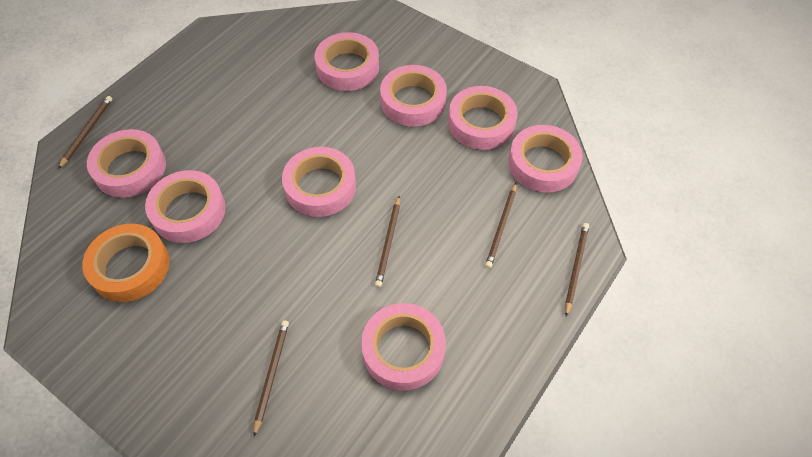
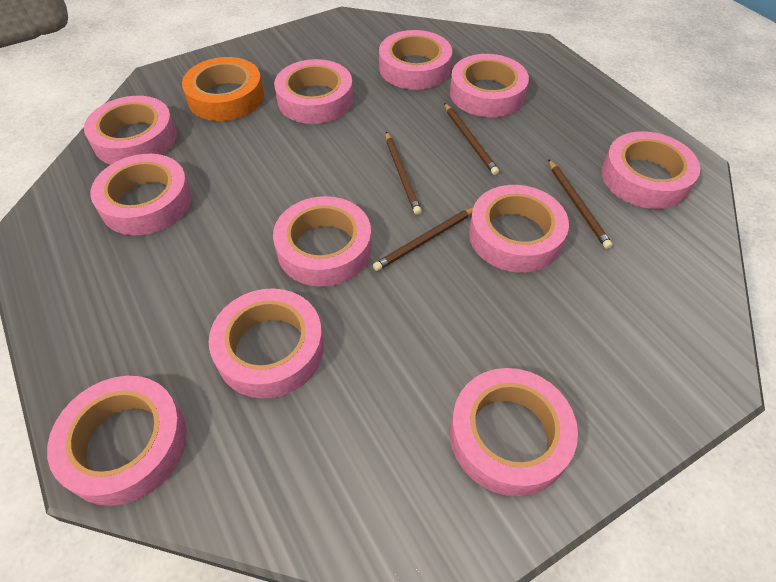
brown pencil: [58,96,112,169] [253,320,289,437] [375,196,400,287] [485,183,516,268] [565,223,589,317] = 5 -> [373,208,473,271] [386,132,422,215] [444,103,499,175] [548,159,613,249] = 4
pink tape: [87,129,166,198] [145,170,226,243] [282,147,356,217] [314,32,379,91] [361,303,446,391] [380,65,447,127] [448,86,518,150] [508,125,582,193] = 8 -> [47,376,187,506] [84,96,177,165] [90,154,192,235] [209,288,324,398] [273,196,372,287] [274,59,353,124] [379,30,452,90] [450,54,529,117] [450,368,578,496] [469,185,569,273] [602,131,700,209] = 11

